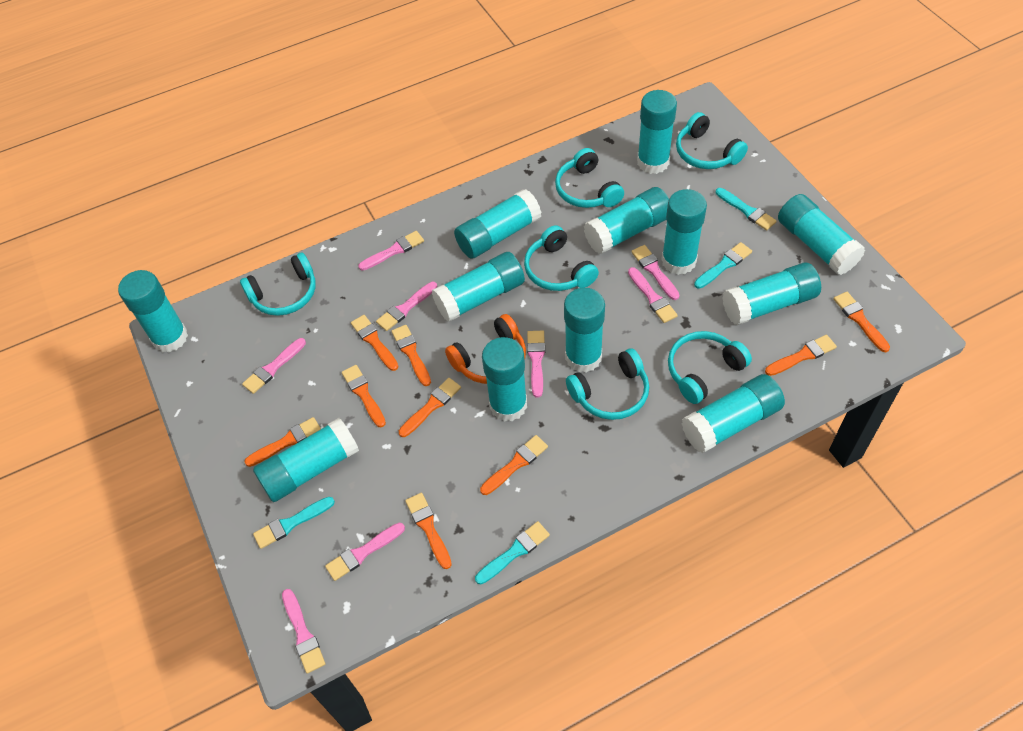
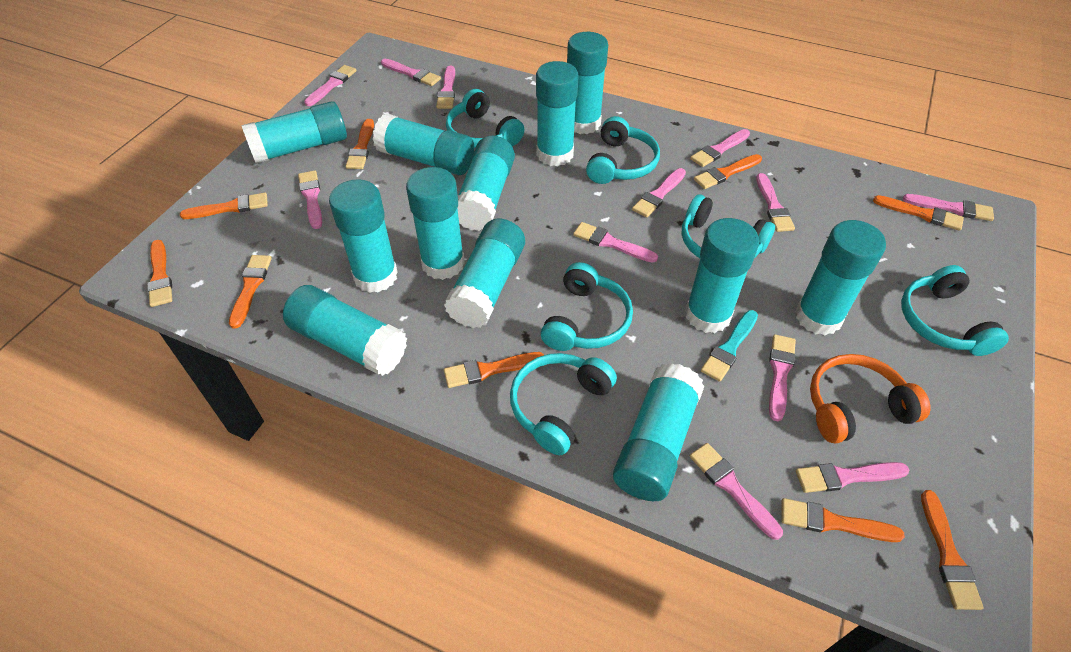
pink brush: [242,338,306,394] [282,589,325,673] [325,523,405,581] [358,231,424,271] [376,282,437,331] [527,331,545,398] [628,267,678,323] [631,245,679,300] = 8 -> [298,170,322,229] [304,65,356,106] [381,59,441,86] [436,66,455,109] [573,222,658,263] [632,168,686,217] [690,129,750,167] [690,443,783,540] [756,173,795,232] [769,334,796,422] [796,462,909,493] [903,194,994,221] = 12
turquoise brush: [253,497,335,549] [475,521,550,584] [694,242,752,289] [716,188,777,231] = 4 -> [701,310,758,382] = 1

